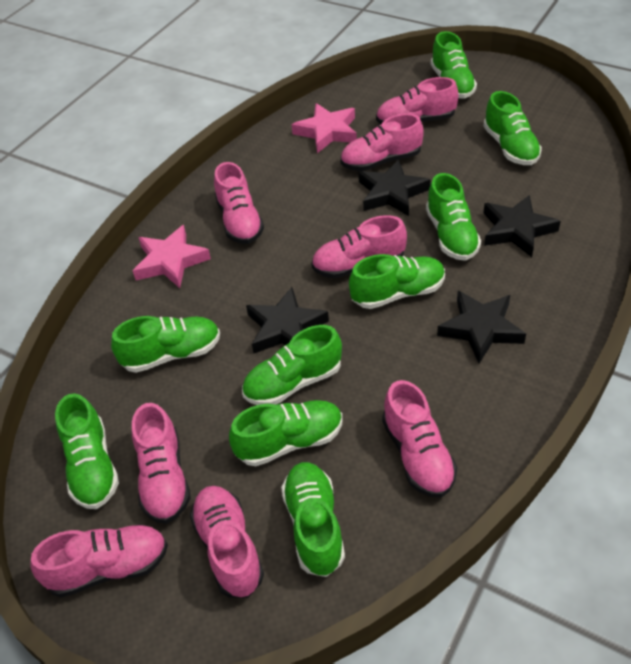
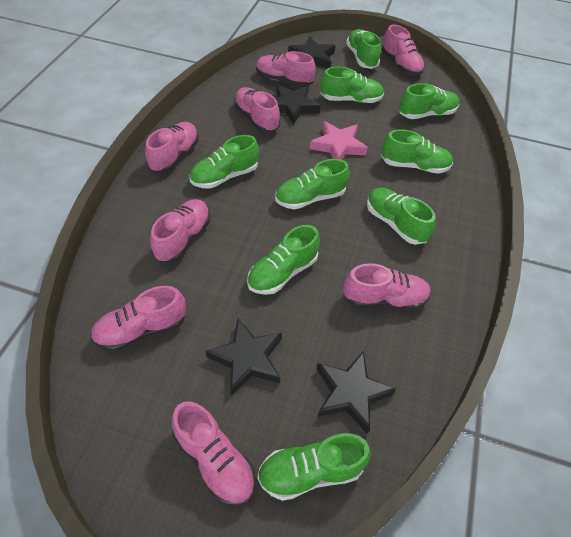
pink star: [133,225,211,288] [292,103,357,153] = 2 -> [310,121,368,160] = 1

